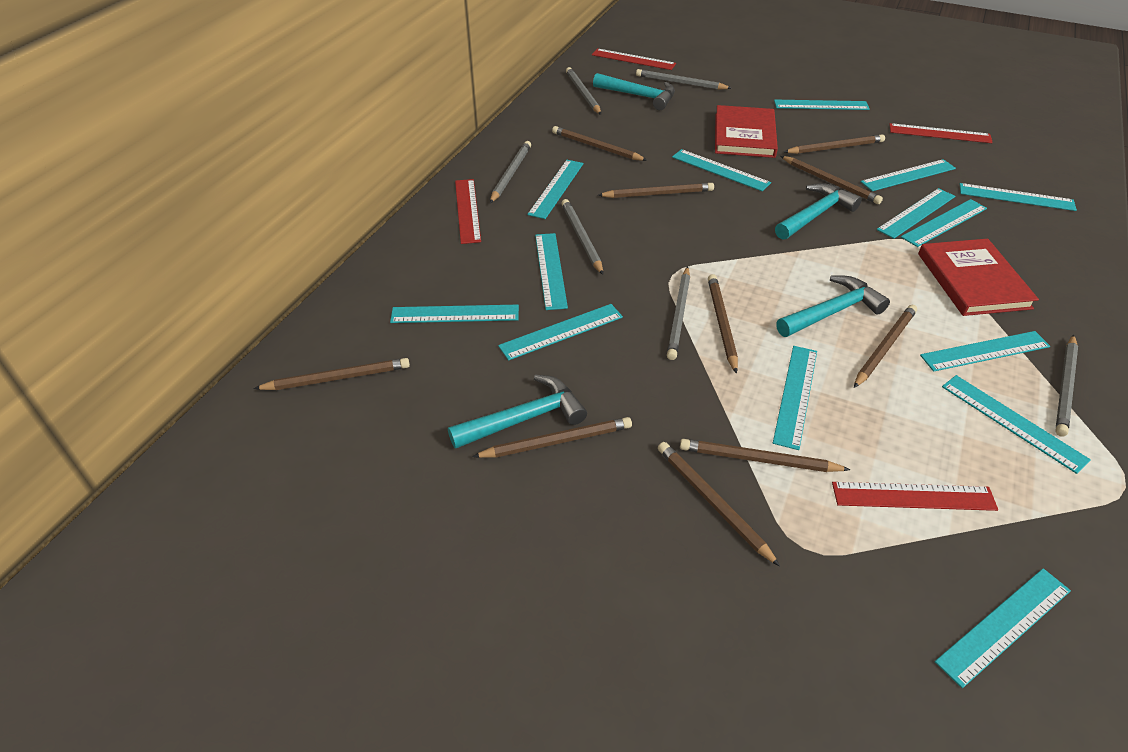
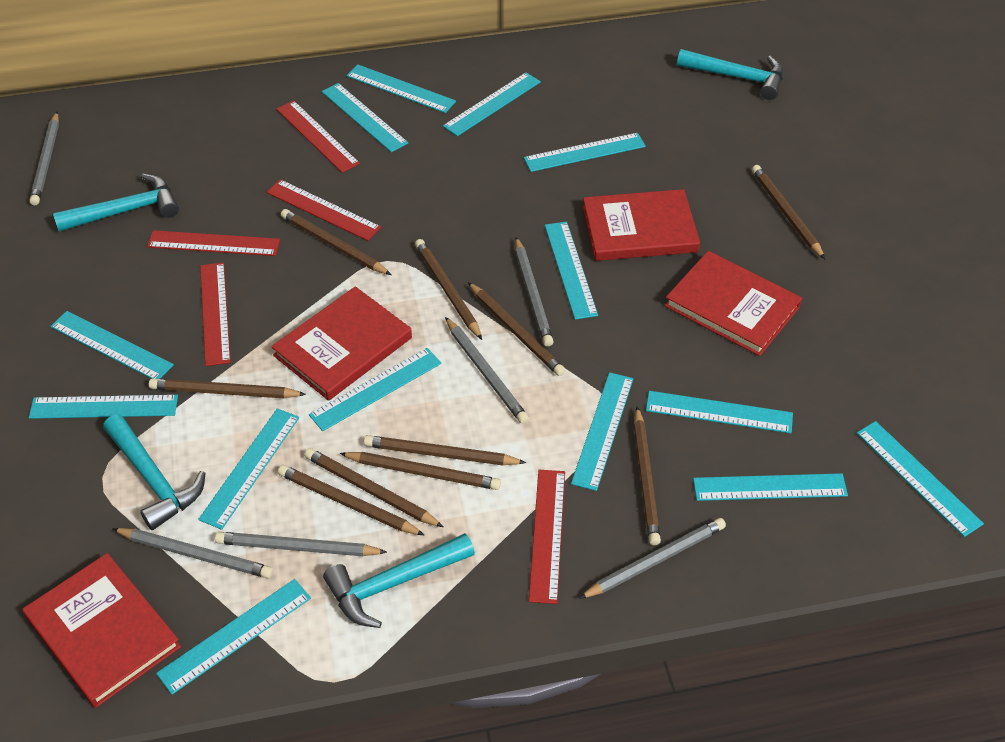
red book: [715,105,778,158] [918,239,1039,316] = 2 -> [22,553,181,708] [271,286,412,401] [582,189,700,261] [665,251,802,356] = 4
red ruler: [455,179,481,244] [592,48,676,70] [832,482,998,511] [889,123,993,143] = 4 -> [147,230,280,256] [200,262,231,366] [266,179,381,241] [276,100,360,173] [529,470,565,604] = 5

